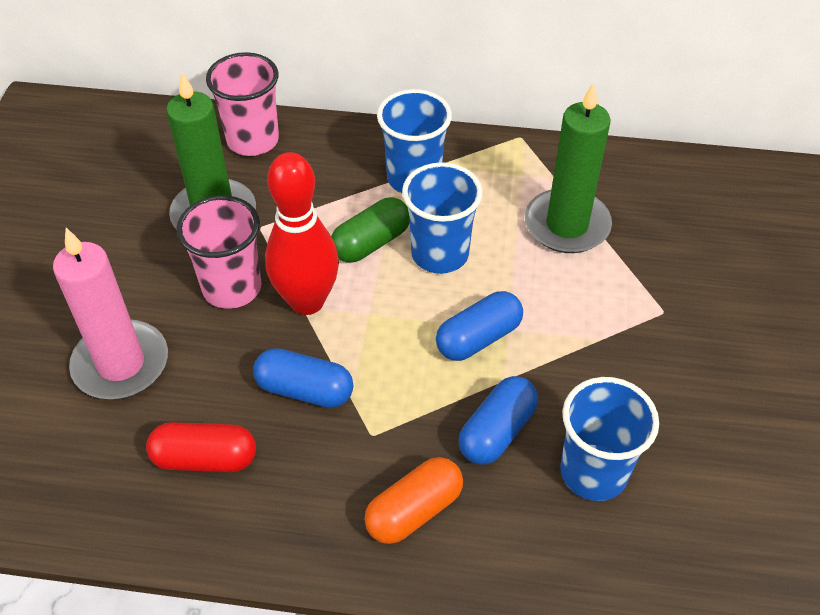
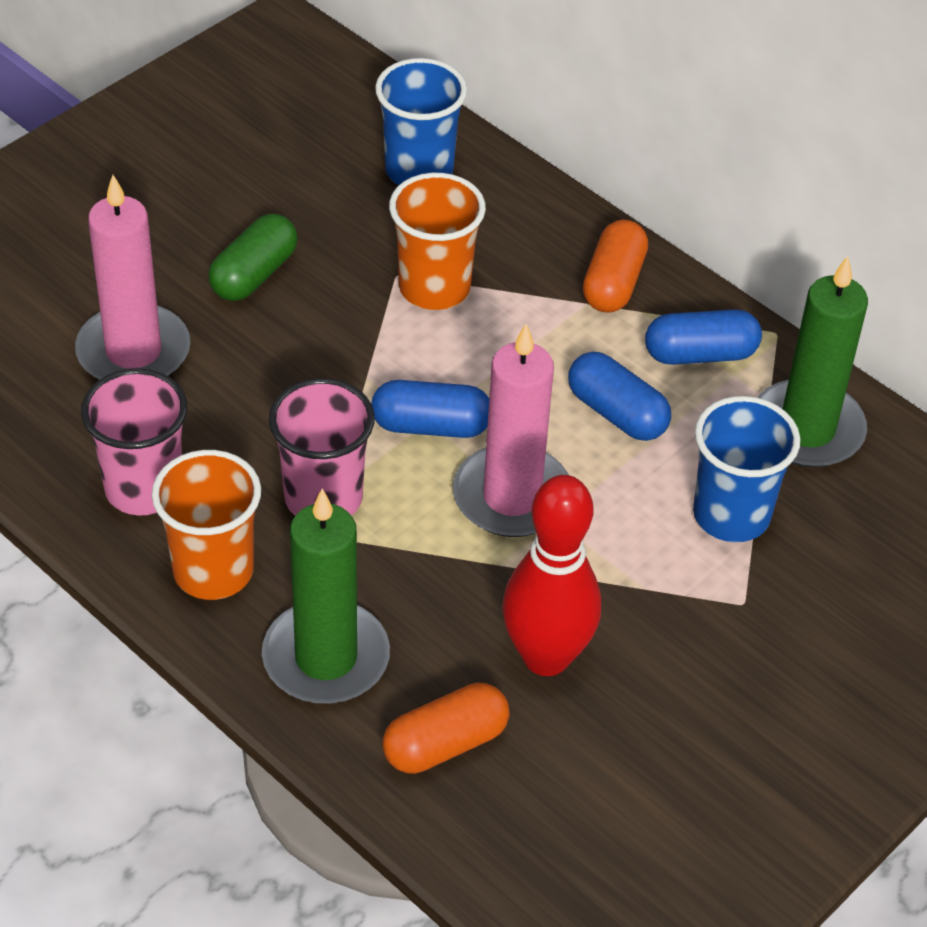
blue cup: [377,89,452,193] [402,162,483,274] [560,377,659,501] = 3 -> [375,58,467,185] [693,396,800,542] = 2
orange capsule: [364,457,463,544] = 1 -> [382,683,510,774] [583,220,648,313] = 2
orange cup: none = 0 -> [152,450,261,600] [389,173,486,310] = 2
pink candle: [53,228,168,399] = 1 -> [75,175,190,380] [453,324,569,537] = 2
red capsule: [146,422,256,472] = 1 -> none = 0

